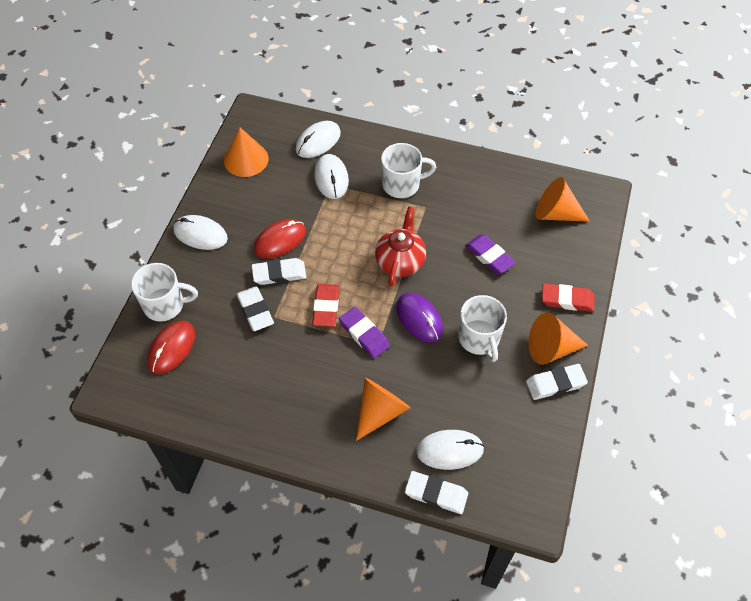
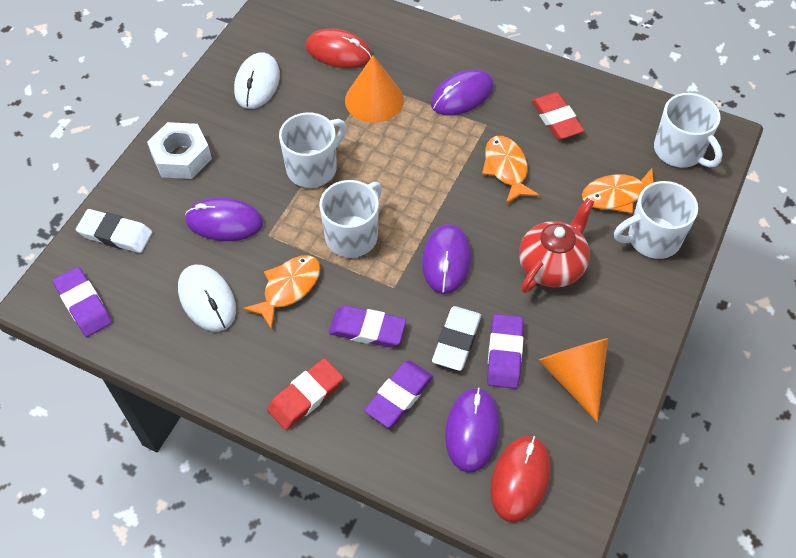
orange cone: [224,127,269,177] [356,378,410,441] [529,312,588,365] [535,177,590,222] = 4 -> [345,56,404,123] [539,338,608,422] = 2
orange fish: none = 0 -> [243,255,320,330] [482,136,539,204] [582,168,654,214] = 3
purple eraser: [339,307,390,358] [465,234,516,274] = 2 -> [53,267,112,337] [329,306,406,347] [364,360,433,428] [487,314,524,389] = 4
purple mouse: [396,293,443,342] = 1 -> [185,197,263,241] [422,224,471,294] [431,69,494,116] [445,387,500,473] = 4
white eraser: [236,286,274,331] [252,258,306,285] [405,471,468,514] [526,364,588,400] = 4 -> [76,209,152,253] [432,306,481,371] = 2
white mouse: [173,215,228,250] [296,121,341,158] [314,154,349,199] [416,430,484,470] = 4 -> [178,265,236,332] [234,52,280,109] = 2
white mug: [131,263,198,322] [381,143,436,198] [458,295,507,362] = 3 -> [279,112,347,188] [319,180,382,258] [614,181,698,259] [654,93,722,168] = 4
white nut: none = 0 -> [147,122,212,179] = 1

